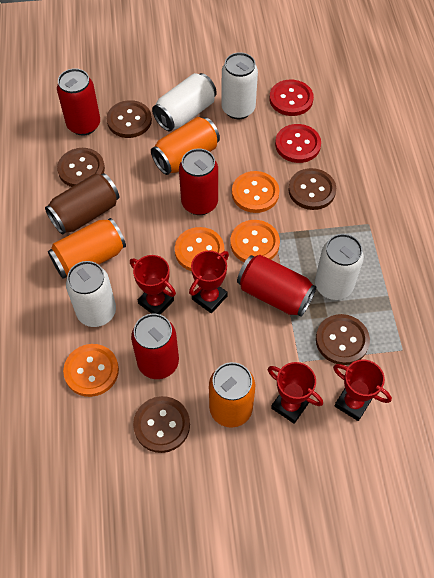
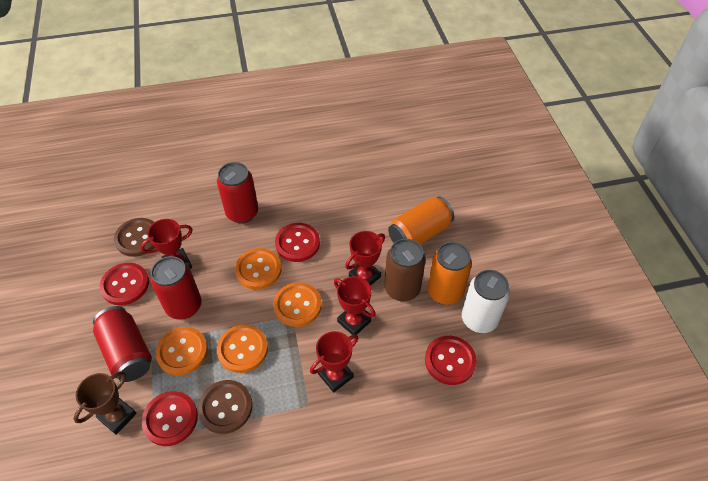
brown button: [57,148,105,187] [107,100,152,138] [133,396,190,453] [288,168,336,210] [316,314,370,365] = 5 -> [114,218,155,257] [198,380,253,434] = 2
brown trophy: none = 0 -> [74,371,137,435] = 1
orange can: [48,218,126,278] [151,117,220,175] [209,362,255,428] = 3 -> [388,196,454,244] [428,242,472,305] = 2
red button: [270,80,314,116] [275,124,321,163] = 2 -> [100,263,149,305] [141,391,198,446] [275,223,320,262] [425,336,477,385] = 4
red can: [57,68,100,136] [131,314,179,379] [179,148,218,215] [237,255,317,317] = 4 -> [93,306,152,382] [150,256,201,319] [217,162,258,224] = 3
white can: [66,261,116,327] [152,73,217,131] [221,52,258,119] [315,234,364,300] = 4 -> [462,270,510,333] = 1

